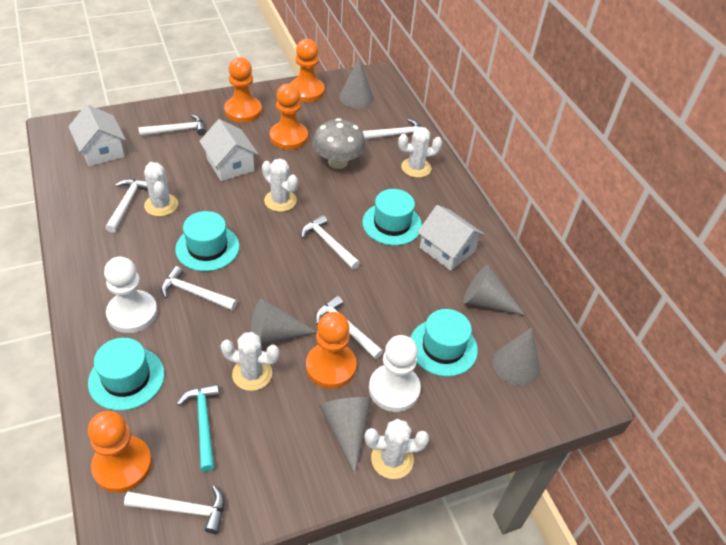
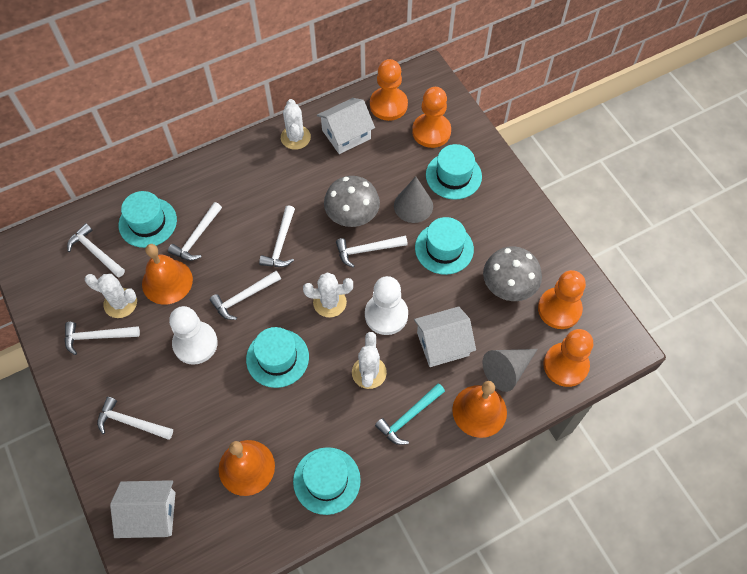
grey cone: [250,299,317,345] [319,397,372,475] [339,58,374,108] [463,265,526,316] [492,328,540,386] = 5 -> [394,177,433,223] [482,349,538,392] = 2
grey mushroom: [312,118,366,169] = 1 -> [324,176,380,227] [483,246,542,301] = 2
orange bell: none = 0 -> [142,244,193,305] [219,440,275,496] [452,381,507,438] = 3
orange pawn: [88,411,152,493] [224,57,262,123] [270,84,308,150] [290,39,325,102] [306,312,357,389] = 5 -> [370,59,408,121] [412,87,451,148] [538,270,586,329] [543,329,593,387] = 4
turquoise hat: [88,338,164,411] [175,211,240,271] [362,189,422,246] [410,309,478,377] = 4 -> [119,191,177,248] [246,327,309,388] [293,447,361,515] [415,217,474,275] [426,144,482,200] = 5
white cactus: [144,162,178,217] [221,332,280,391] [262,159,298,212] [365,419,429,479] [398,127,442,178] = 5 -> [85,274,137,318] [281,99,311,150] [303,272,353,317] [352,332,387,389] = 4

